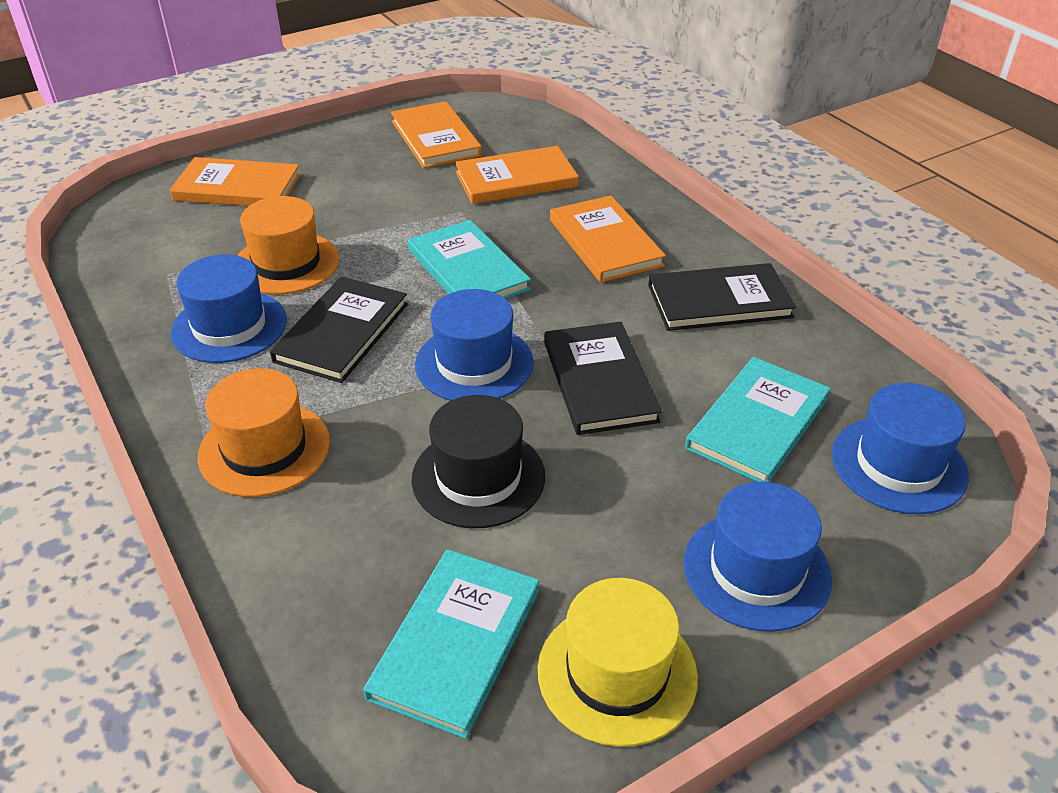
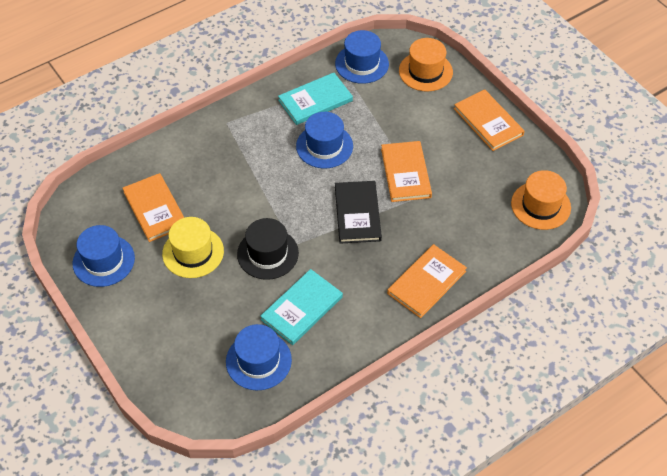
black book: [270,276,408,383] [544,322,662,435] [648,263,796,331] = 3 -> [335,181,382,244] = 1
turquoise book: [363,549,539,739] [408,220,531,299] [685,357,831,482] = 3 -> [260,269,343,345] [278,73,353,125] = 2

